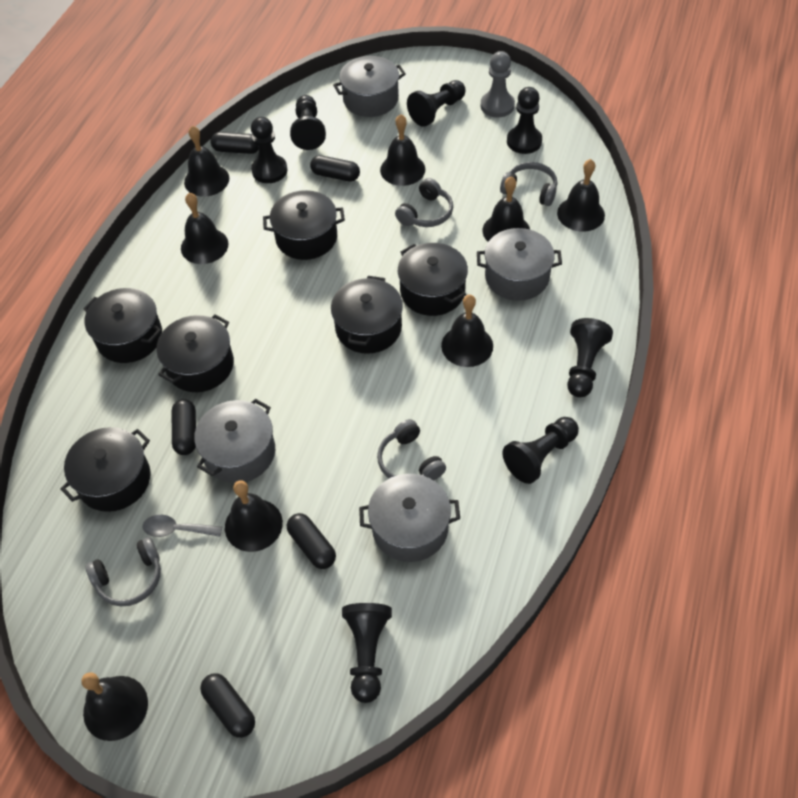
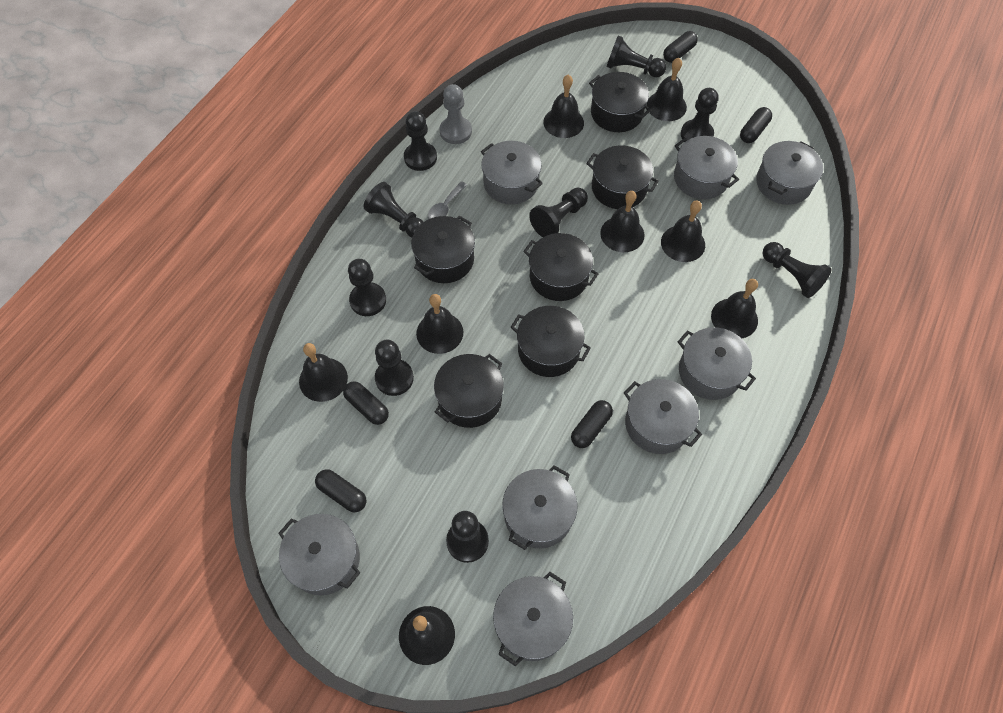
black pawn: [251,117,287,183] [290,95,326,150] [342,603,392,703] [407,80,466,127] [503,417,579,484] [507,87,542,154] [567,318,613,398] = 7 -> [348,259,386,316] [364,182,423,237] [375,340,414,396] [404,111,437,171] [446,511,489,563] [529,188,588,237] [606,35,666,77] [681,88,719,142] [762,242,832,298] = 9
grey headphones: [86,537,161,606] [377,419,446,481] [395,178,453,227] [500,162,557,206] = 4 -> none = 0
grey pot: [194,399,275,483] [333,56,406,117] [359,474,460,562] [477,228,562,301] = 4 -> [278,514,360,595] [481,141,543,204] [493,572,573,666] [502,465,577,550] [624,379,702,454] [674,136,739,199] [678,327,756,400] [756,141,823,205] = 8

